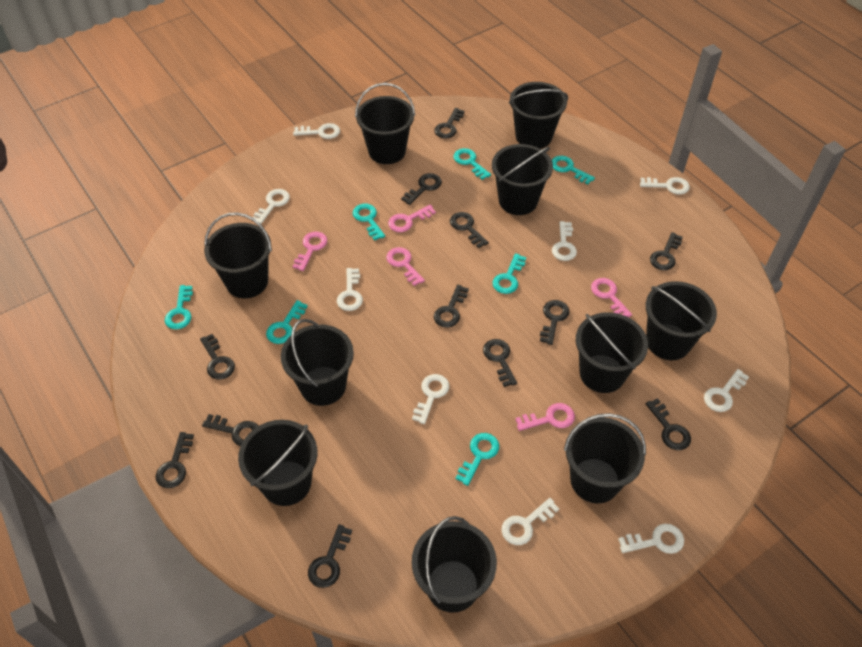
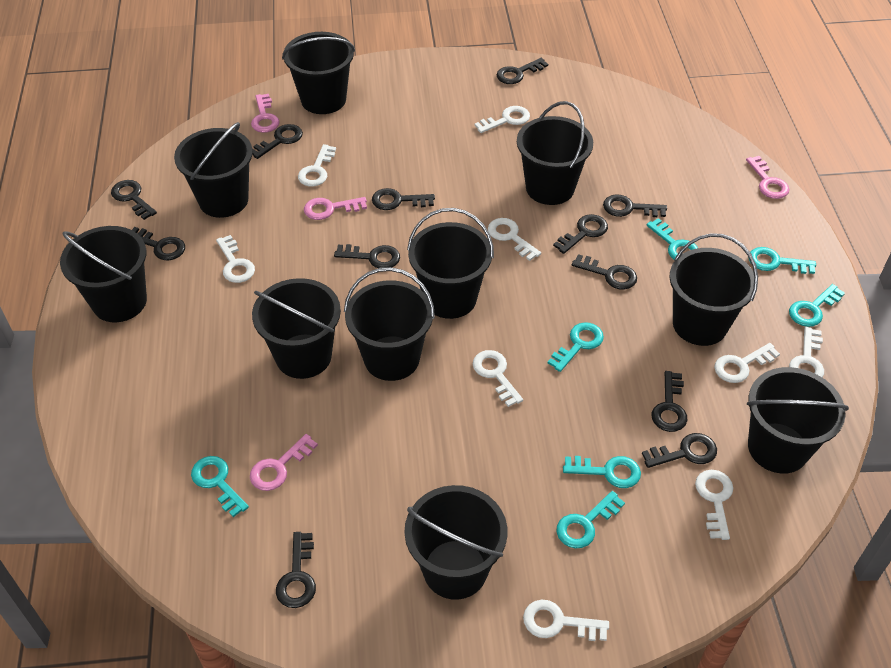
pink key: [292,232,327,271] [386,247,425,286] [388,205,436,232] [515,403,575,431] [591,278,632,317] = 5 -> [250,434,318,491] [251,94,279,133] [304,197,367,220] [746,156,789,199] = 4

